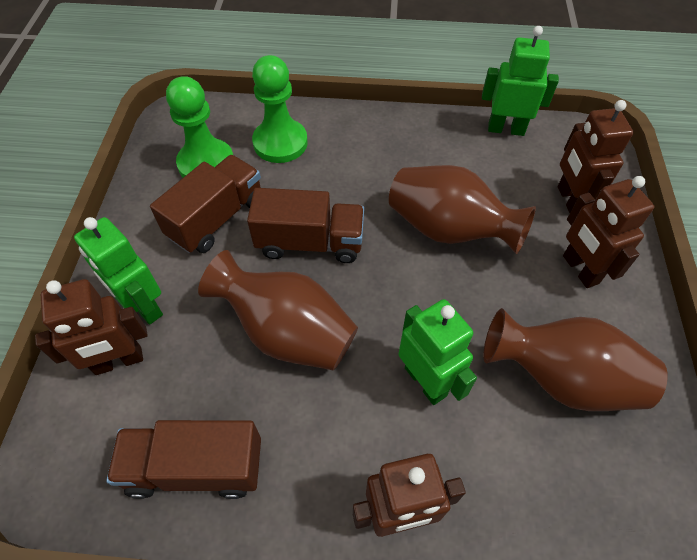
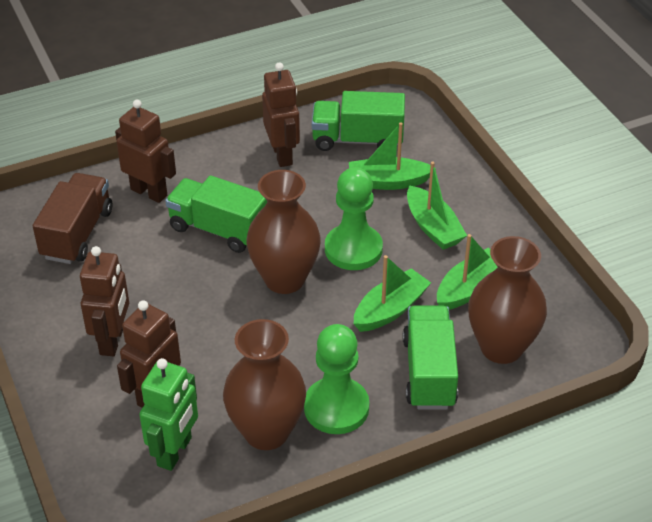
brown truck: [106,420,261,499] [150,155,261,253] [247,188,364,263] = 3 -> [33,173,112,264] = 1
green boat: none = 0 -> [349,122,436,190] [354,255,431,332] [407,162,467,250] [437,234,497,310] = 4
green robot: [74,217,163,325] [398,299,477,405] [482,26,559,136] = 3 -> [139,358,198,471] = 1
green truck: none = 0 -> [165,175,268,253] [312,91,405,151] [403,305,458,410] = 3

